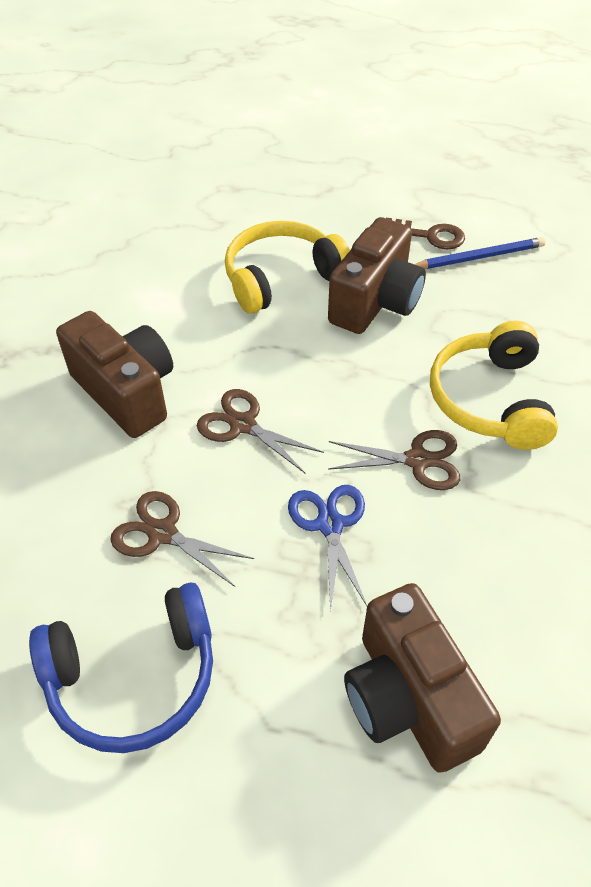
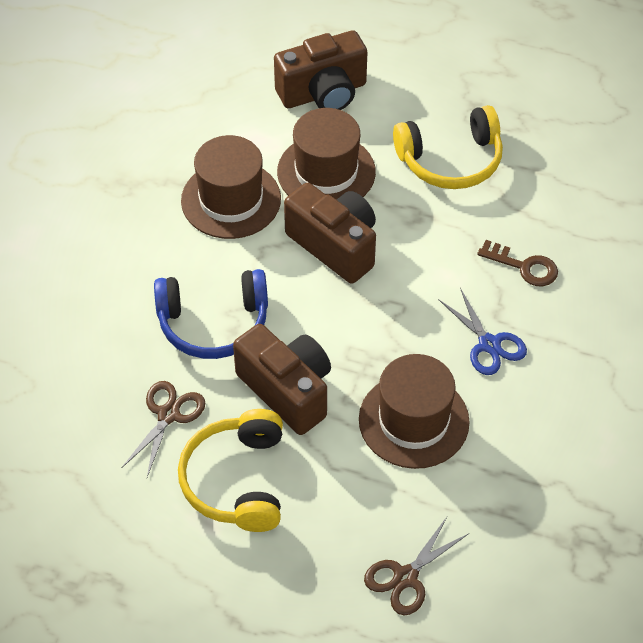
blue pencil: [414,237,546,269] = 1 -> none = 0
brown hat: none = 0 -> [181,135,281,239] [277,108,376,200] [359,354,470,469] = 3
brown scissors: [110,491,254,587] [197,389,324,473] [328,430,460,490] = 3 -> [121,381,205,477] [364,517,469,615] = 2

